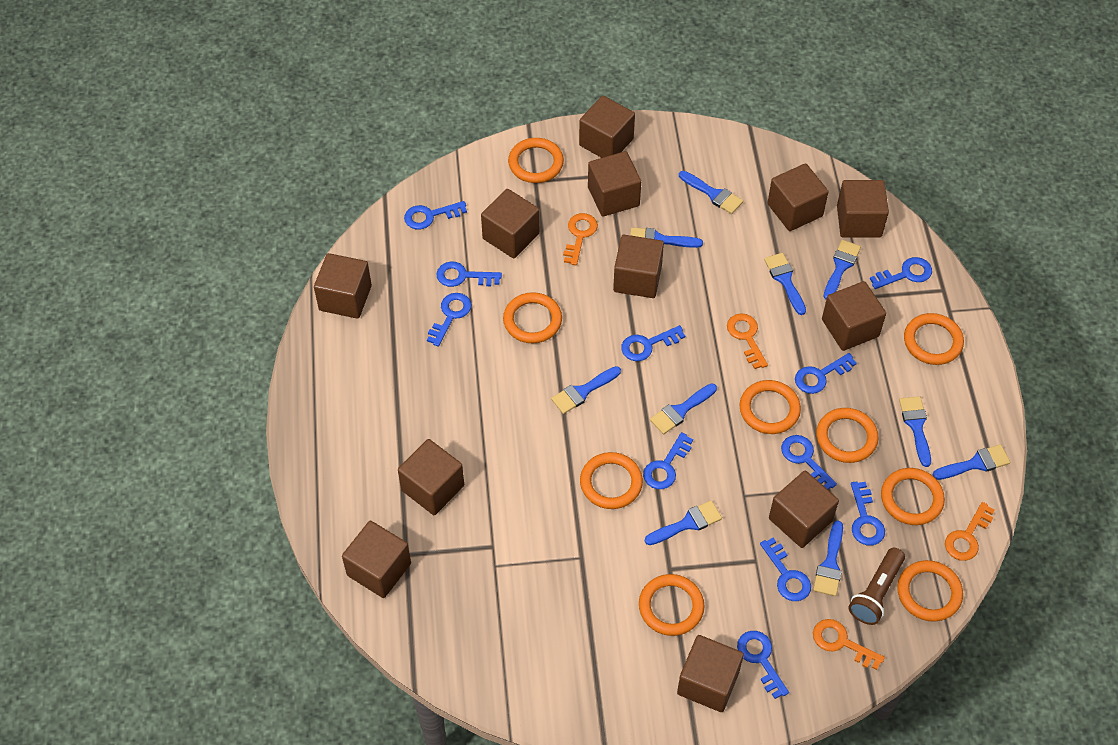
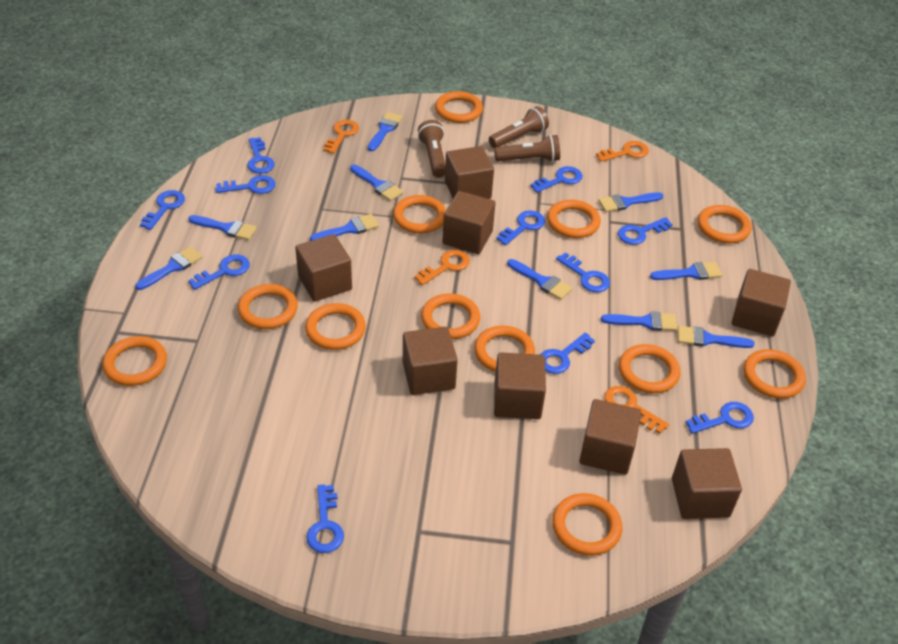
brown cube: [314,253,372,319] [342,521,411,598] [398,439,464,515] [481,189,540,258] [579,96,635,158] [588,151,641,216] [613,235,664,298] [677,635,744,712] [767,163,829,231] [769,471,839,548] [822,281,886,351] [837,180,889,238] = 12 -> [295,234,352,302] [403,327,458,395] [443,191,495,254] [445,146,494,199] [494,352,546,419] [579,399,641,475] [672,448,742,519] [732,269,791,336] = 8
brown flashlight: [849,548,905,625] = 1 -> [418,120,445,178] [489,106,549,148] [494,135,560,162] = 3
orange ring: [503,292,562,343] [508,138,564,183] [580,452,643,509] [639,574,704,636] [740,380,801,434] [816,408,878,463] [881,468,945,525] [897,560,963,622] [904,313,964,365] = 9 -> [102,336,167,386] [238,284,298,329] [305,303,366,350] [393,195,446,234] [421,293,480,339] [435,91,483,123] [474,326,535,372] [547,200,601,238] [552,493,623,556] [619,344,680,393] [698,205,752,243] [743,349,806,399] = 12

